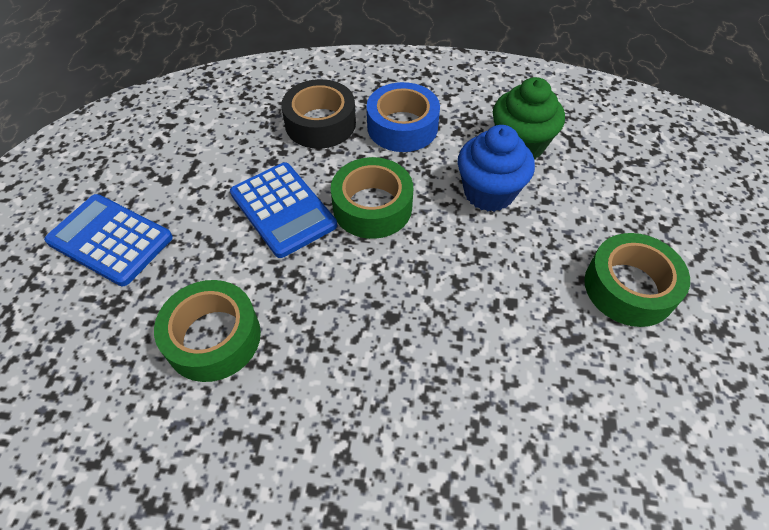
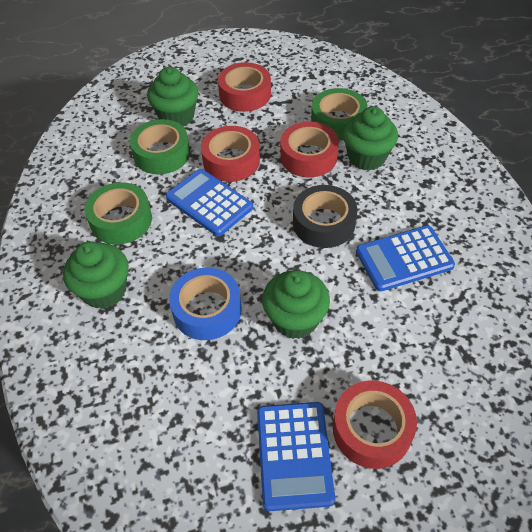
blue calculator: [44,194,173,286] [230,162,337,258] = 2 -> [166,169,253,236] [257,402,335,511] [356,225,455,292] = 3
blue cupcake: [458,125,535,212] = 1 -> none = 0
green cupcake: [493,77,565,160] = 1 -> [63,241,129,309] [147,67,198,127] [262,270,330,339] [343,106,398,171] = 4
red tape: none = 0 -> [201,126,260,182] [218,62,271,112] [280,122,339,178] [333,381,417,469] = 4

